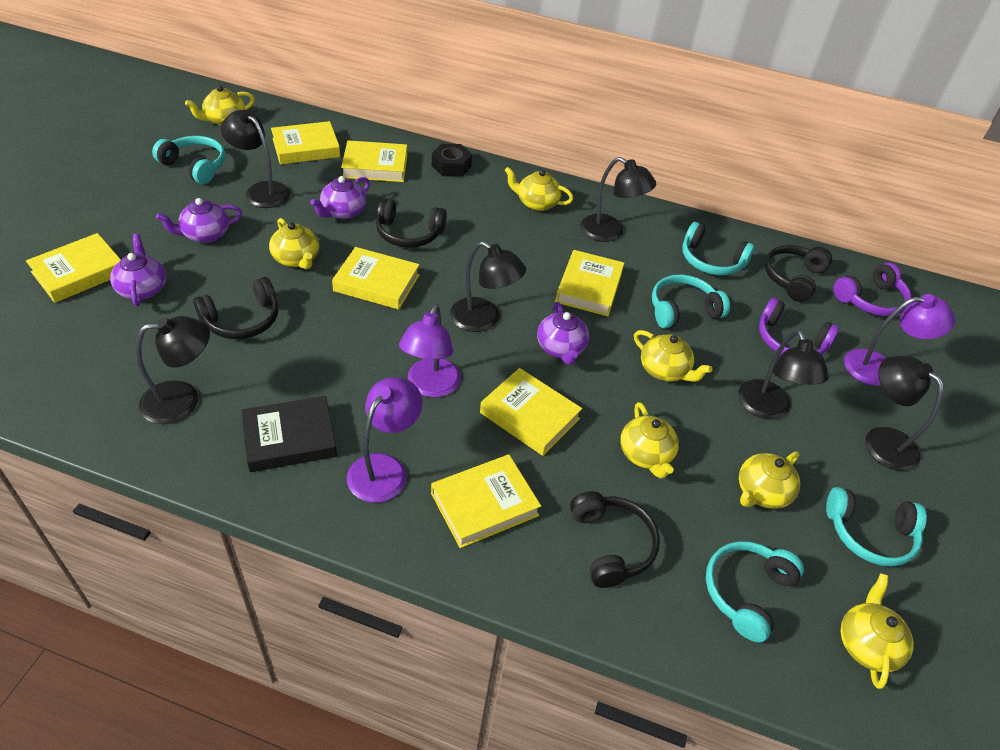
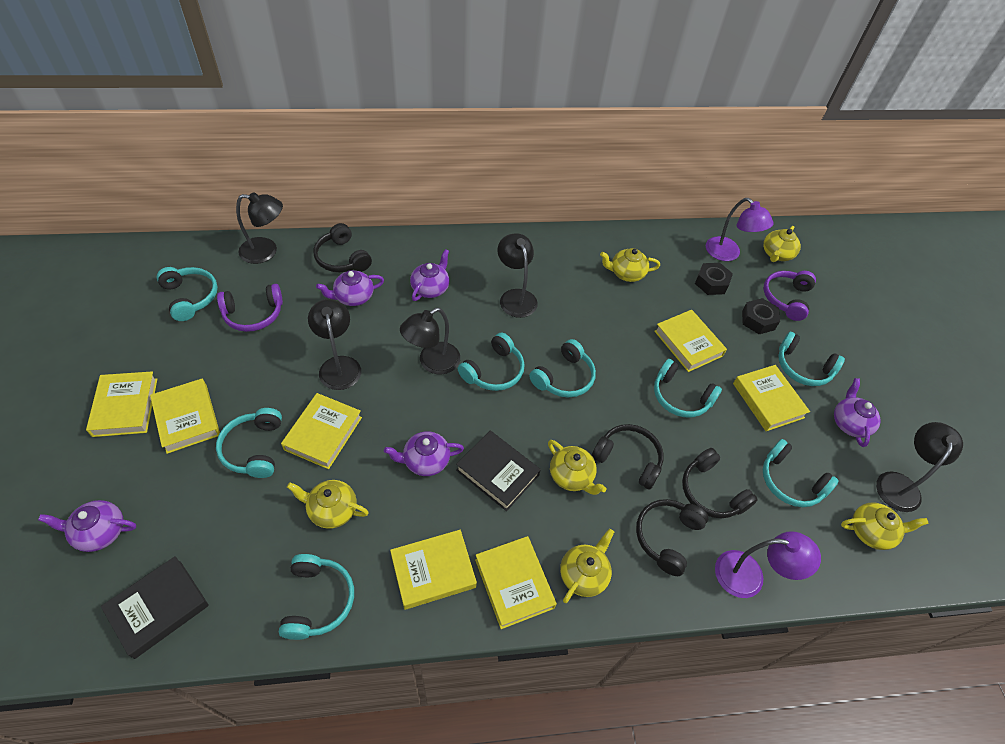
black book: [241,396,337,472] = 1 -> [101,556,209,659] [456,431,541,511] = 2
black lamp: [136,316,210,424] [221,110,291,208] [450,241,526,332] [581,157,656,242] [738,330,829,419] [865,356,943,471] = 6 -> [236,192,283,264] [308,299,361,390] [400,308,460,374] [498,233,538,318] [876,422,963,512] = 5
black nut: [432,144,472,177] = 1 -> [695,263,733,295] [742,298,780,334] = 2
purple lamp: [347,377,422,503] [399,304,461,398] [844,294,955,386] = 3 -> [706,198,774,261] [715,531,821,598] = 2
purple teapot: [110,234,166,306] [156,198,242,243] [310,176,370,219] [537,302,589,365] = 4 -> [38,500,136,552] [316,270,384,306] [384,431,464,476] [410,249,449,301] [834,378,881,447] = 5
turquoise headphones: [152,136,225,184] [652,274,730,329] [682,222,755,275] [706,541,804,642] [826,487,927,567] = 5 -> [157,267,218,321] [216,408,282,478] [279,554,354,640] [458,332,525,391] [529,339,596,397] [654,359,722,417] [763,439,839,507] [778,332,845,386] = 8
yellow teapot: [185,85,254,126] [269,218,319,269] [504,167,573,211] [620,402,679,479] [634,330,712,382] [739,451,800,509] [841,573,914,689] = 7 -> [287,480,369,529] [548,440,606,495] [560,529,614,603] [600,248,660,282] [763,226,801,262] [841,502,929,550] = 6

